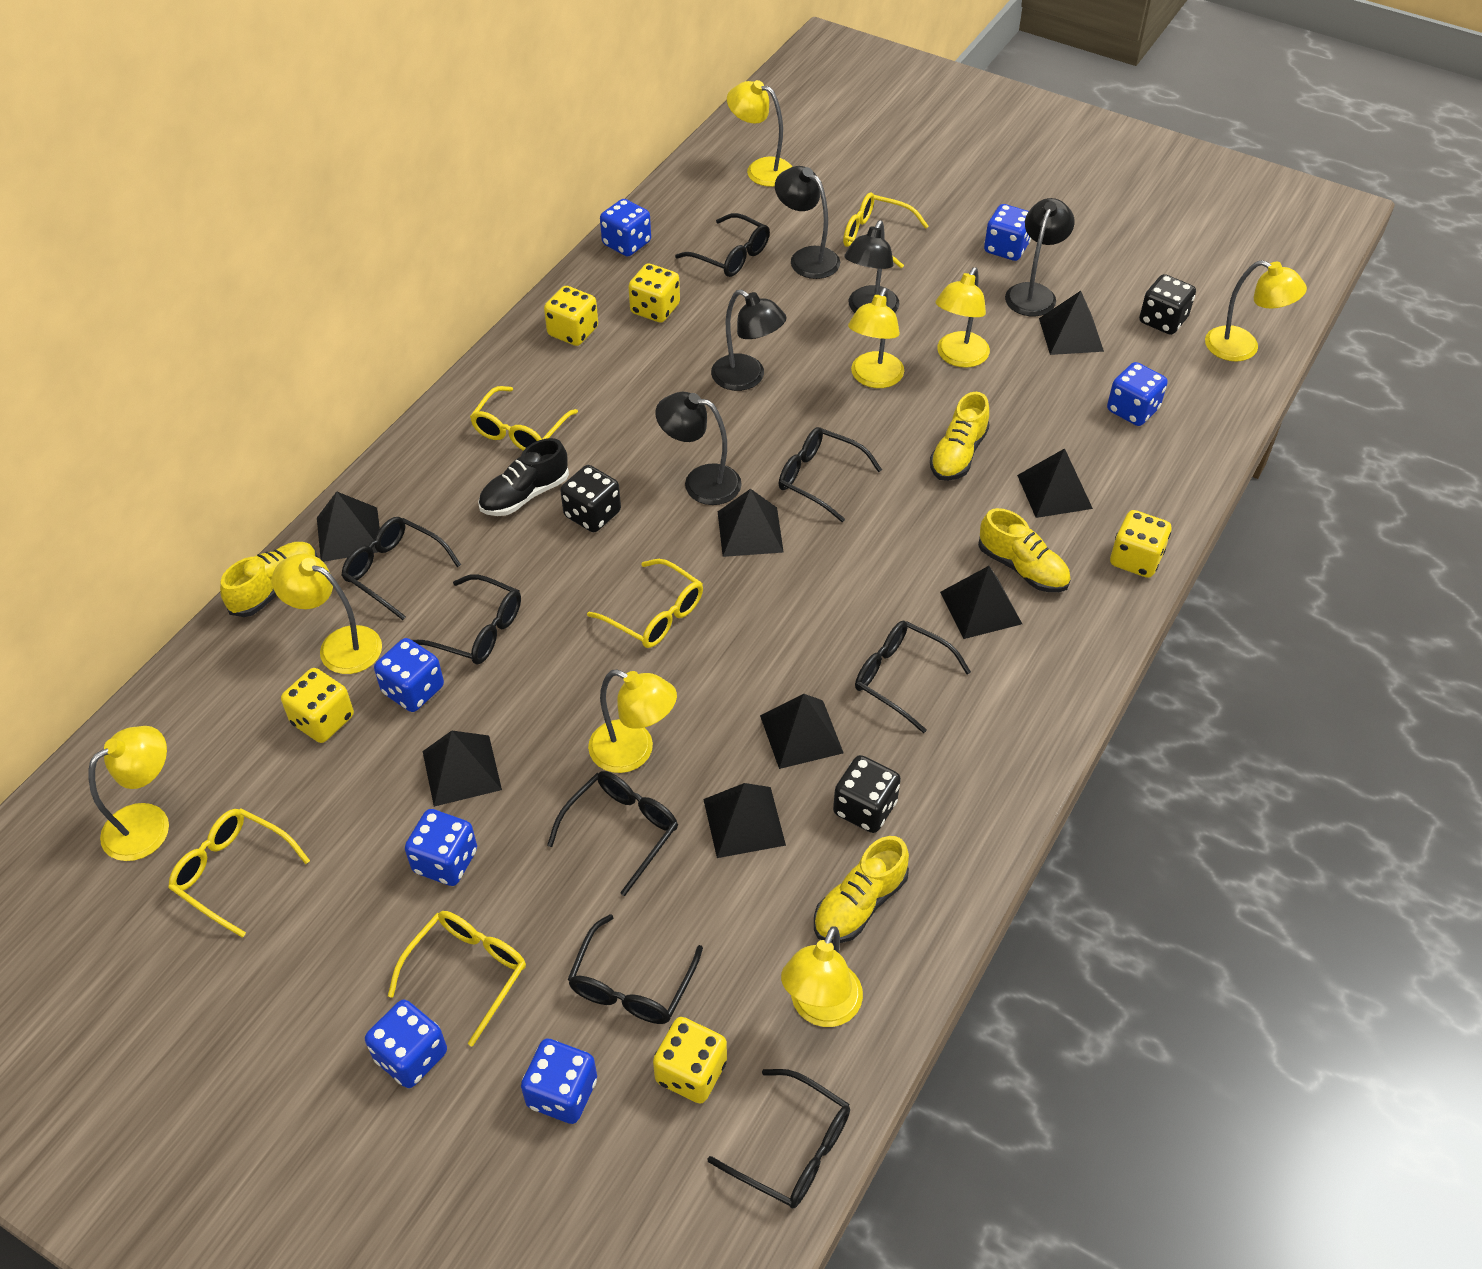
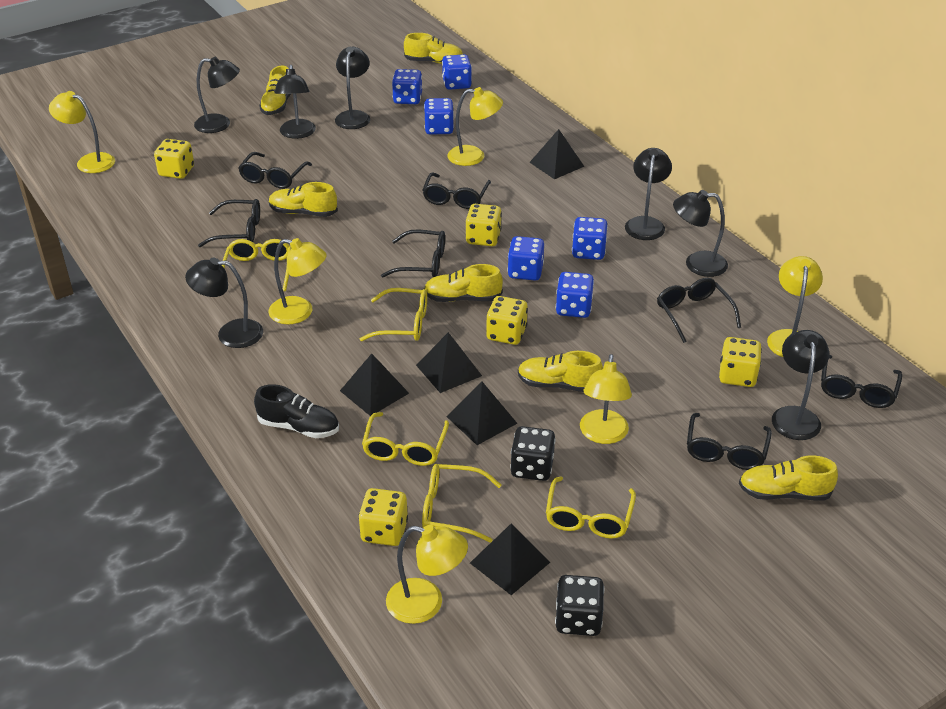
black dice: [560,465,621,532] [833,755,901,833] [1139,274,1196,335] = 3 -> [510,426,556,481] [555,575,604,636] = 2
black glasses: [341,517,461,620] [412,574,521,664] [547,771,678,896] [568,914,703,1024] [675,213,770,277] [707,1069,850,1208] [779,427,882,522] [855,621,971,733] = 8 -> [198,199,260,247] [238,152,312,189] [381,229,445,278] [423,173,491,209] [657,278,741,343] [687,413,772,470] [821,355,902,408] = 7
black lamp: [656,392,742,505] [711,290,787,391] [775,166,840,279] [844,221,899,313] [1005,198,1075,316] = 5 -> [185,258,263,348] [194,57,240,133] [274,65,316,139] [335,47,370,129] [625,148,672,240] [673,190,728,277] [772,330,829,440] = 7
black pyramid: [317,492,380,562] [423,731,502,807] [703,783,786,858] [718,489,784,557] [760,694,843,769] [940,566,1022,639] [1017,448,1093,518] [1039,291,1104,355] = 8 -> [340,354,409,416] [416,332,482,393] [447,382,518,445] [470,524,550,595] [530,129,585,179] = 5
blue dice: [365,1000,447,1088] [374,638,444,712] [405,809,477,886] [521,1038,597,1124] [600,199,651,256] [984,204,1031,261] [1107,362,1168,426] = 7 -> [392,69,422,104] [424,98,454,135] [442,54,472,90] [508,236,544,281] [556,272,594,318] [572,217,608,260] = 6
yellow lamp: [89,726,169,861] [272,553,382,674] [588,670,677,773] [727,80,792,187] [781,926,863,1027] [848,288,904,388] [936,267,990,368] [1205,260,1307,362] = 8 -> [49,91,115,173] [269,238,327,325] [386,525,468,624] [447,87,503,166] [580,354,632,444] [767,256,823,357] = 6
yellow shoe: [220,542,318,617] [814,836,909,943] [930,392,990,481] [978,508,1071,592] = 4 -> [259,66,291,115] [269,182,338,217] [404,33,463,64] [424,264,503,302] [518,351,603,392] [739,455,838,501] = 6

